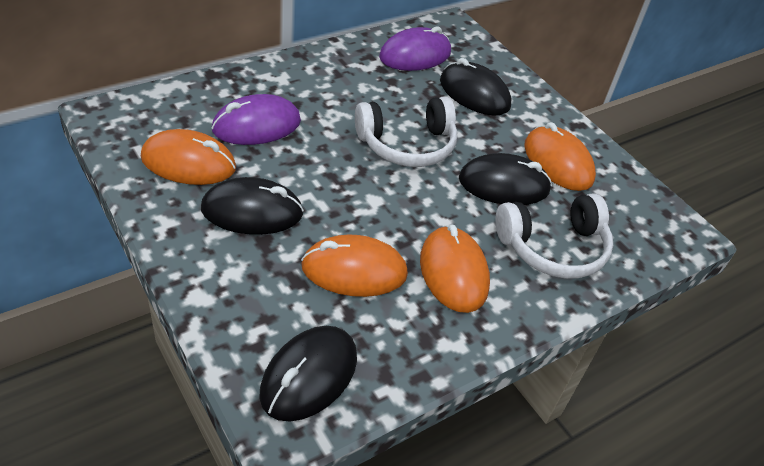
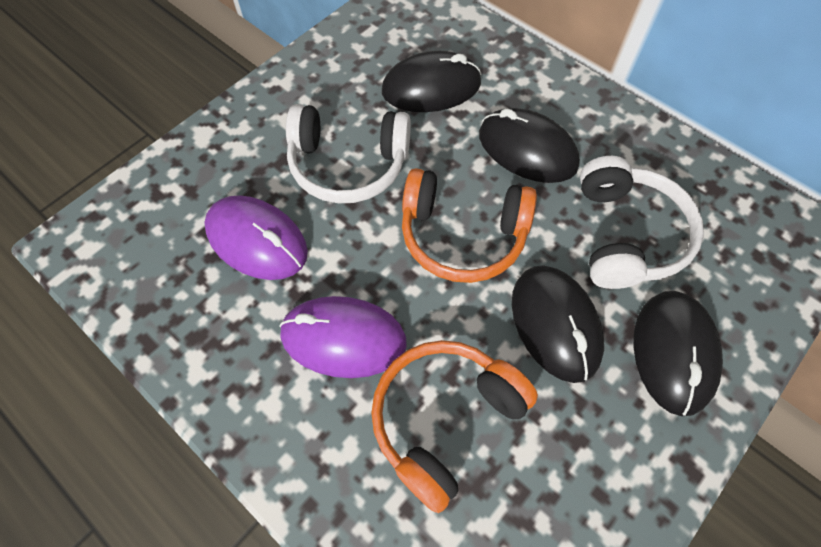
orange headphones: none = 0 -> [371,340,538,513] [402,168,537,283] = 2
orange mouse: [141,129,236,185] [301,234,408,297] [420,225,490,313] [524,122,596,191] = 4 -> none = 0

